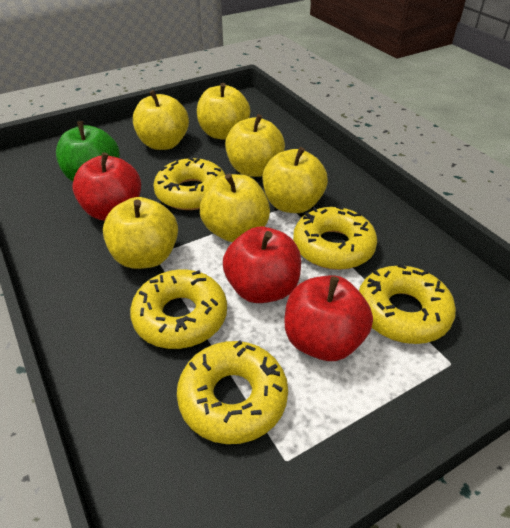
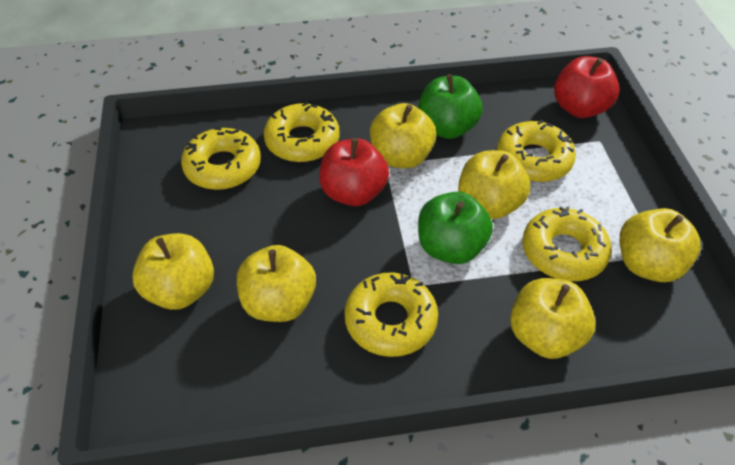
green apple: [56,121,120,181] = 1 -> [418,74,482,139] [418,192,493,264] = 2
red apple: [72,152,141,221] [223,227,301,303] [284,275,373,361] = 3 -> [319,138,389,206] [554,56,620,118] = 2

